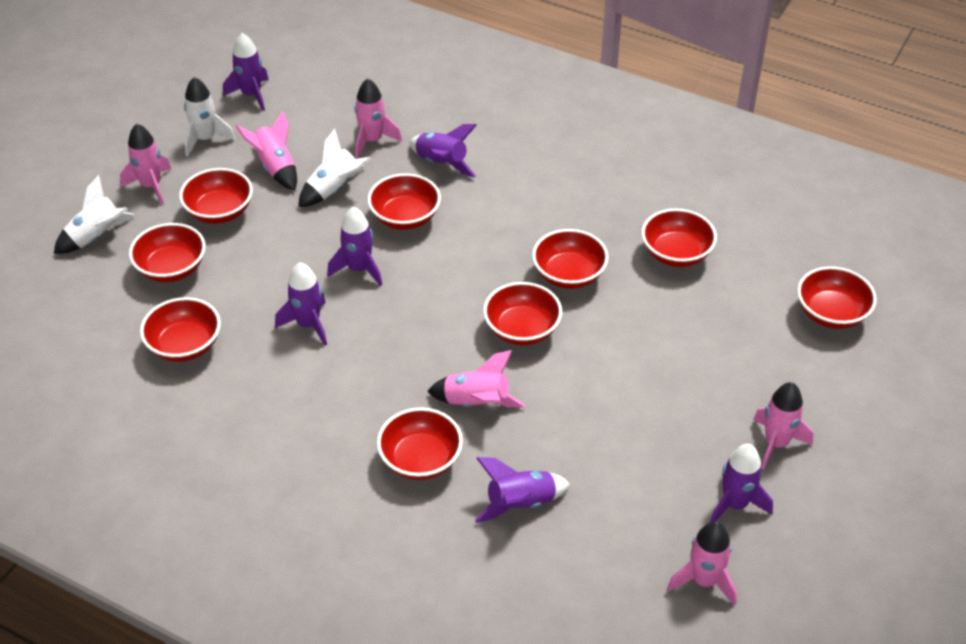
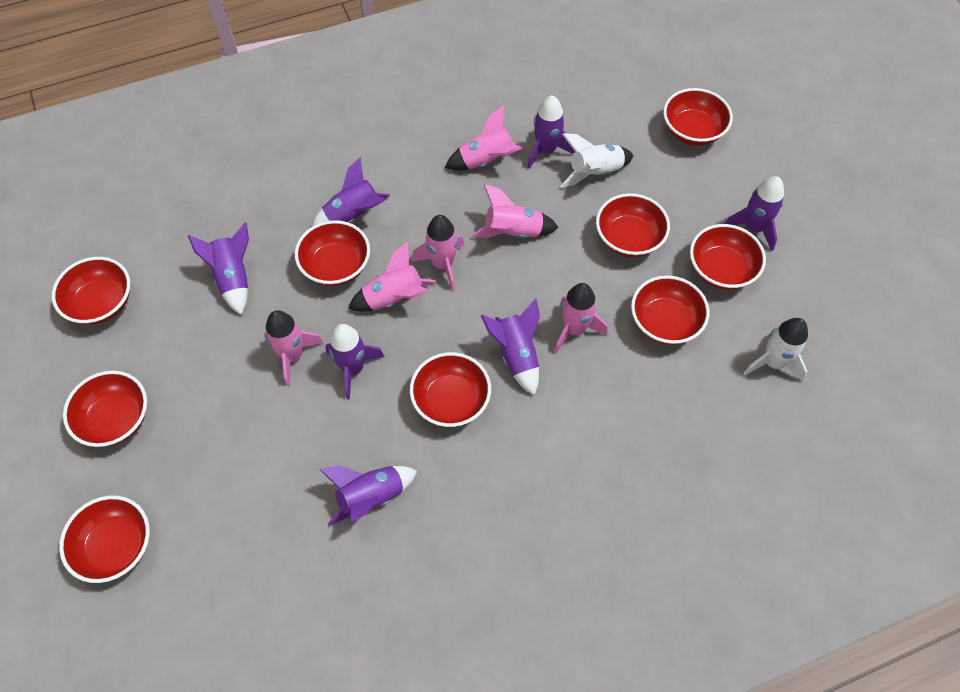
purple rocket: [223,33,269,111] [275,263,327,346] [327,207,382,286] [410,124,477,178] [475,457,570,523] [710,444,773,522] = 6 -> [188,222,249,315] [312,158,390,226] [320,465,417,526] [325,324,385,400] [481,298,540,395] [527,95,575,169] [725,176,784,251] = 7
white rocket: [54,175,134,254] [184,77,235,156] [298,129,371,207] = 3 -> [560,133,634,188] [744,318,808,382] = 2

